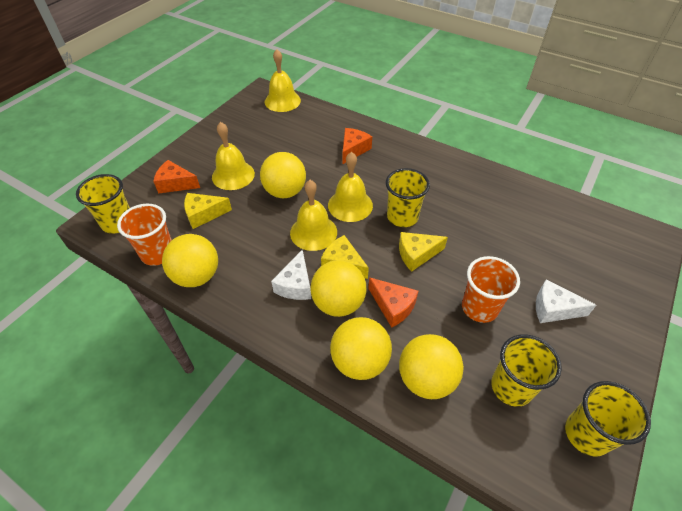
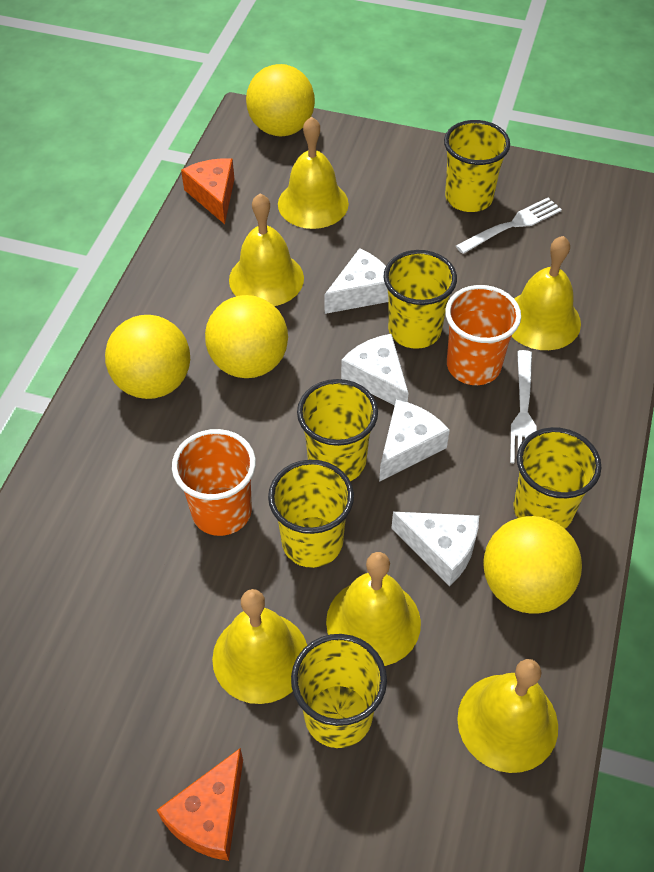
orange cheese: [153,160,200,194] [343,128,372,164] [368,277,418,328] = 3 -> [157,748,243,861] [181,158,235,224] = 2
white cheese: [271,249,311,300] [536,279,596,323] = 2 -> [325,248,389,314] [341,334,408,406] [379,399,450,482] [391,512,479,586] = 4
white fork: none = 0 -> [456,198,562,254] [510,350,537,463] = 2
yellow ball: [162,234,218,287] [260,152,306,198] [310,260,367,317] [330,317,392,380] [399,334,464,399] = 5 -> [105,315,190,399] [205,295,288,378] [246,64,315,136] [483,516,582,614] = 4
yellow bell: [212,122,255,190] [264,49,301,112] [290,180,337,251] [328,152,373,222] = 4 -> [212,589,307,704] [229,193,304,306] [278,116,349,229] [326,552,421,666] [457,659,558,773] [512,236,581,350] = 6
yellow cheese: [184,193,232,229] [321,235,369,279] [399,232,448,271] = 3 -> none = 0
yellow cup: [76,174,130,234] [386,168,430,227] [491,334,562,407] [565,381,651,457] = 4 -> [268,460,354,568] [291,634,387,748] [297,379,378,481] [383,250,457,349] [444,120,510,212] [513,427,602,528] = 6

